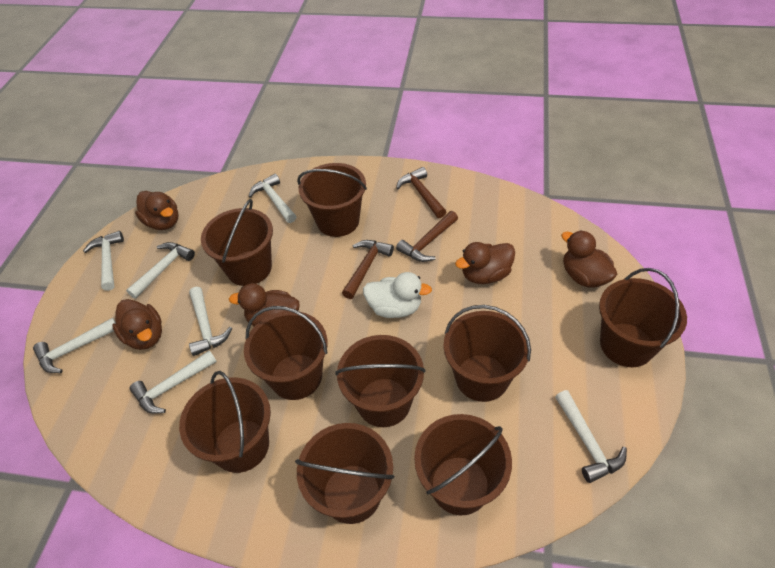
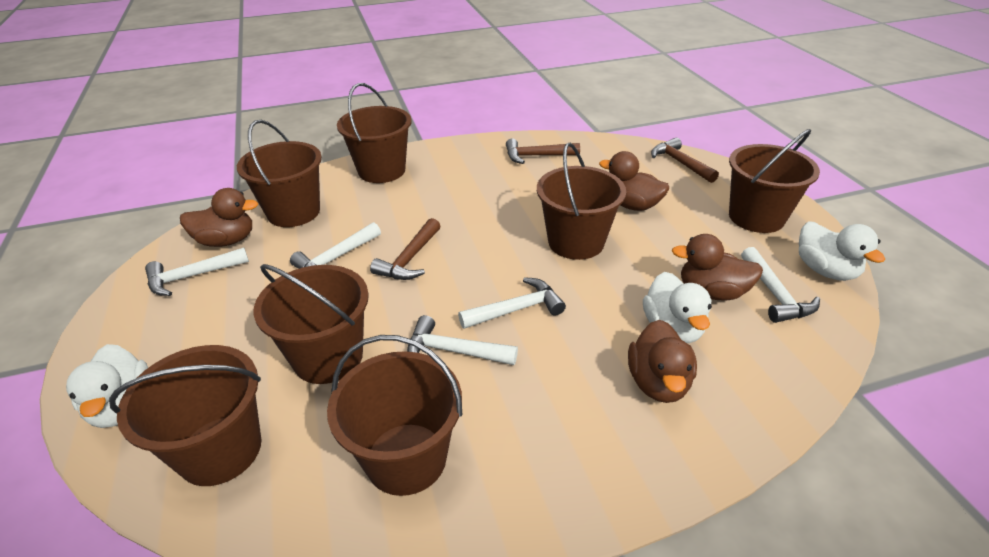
brown bucket: [179,371,271,473] [201,199,273,286] [244,306,327,400] [295,423,394,524] [297,163,367,237] [335,335,426,427] [414,414,512,515] [444,305,531,402] [599,268,687,367] = 9 -> [109,345,261,486] [237,120,322,227] [254,264,369,384] [327,335,462,496] [337,83,412,183] [537,143,626,260] [729,129,820,233] = 7
brown duck: [112,299,162,350] [135,191,178,230] [229,283,299,327] [455,242,515,284] [561,230,617,288] = 5 -> [180,188,258,247] [599,151,669,211] [628,320,697,403] [671,234,763,301] = 4
white duck: [363,272,432,318] = 1 -> [66,344,148,428] [643,272,712,343] [799,221,885,281] = 3
white hammer: [33,318,116,373] [83,231,124,291] [126,242,195,299] [130,351,217,414] [189,287,232,356] [248,174,296,223] [555,390,627,483] = 7 -> [145,248,249,296] [290,222,381,269] [407,315,518,365] [458,277,566,329] [741,247,820,323] = 5

